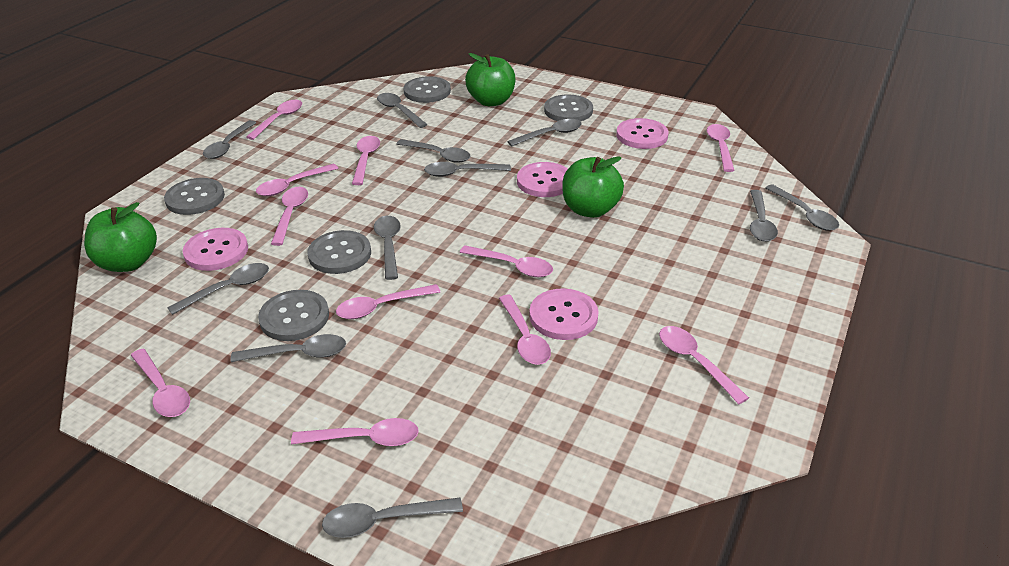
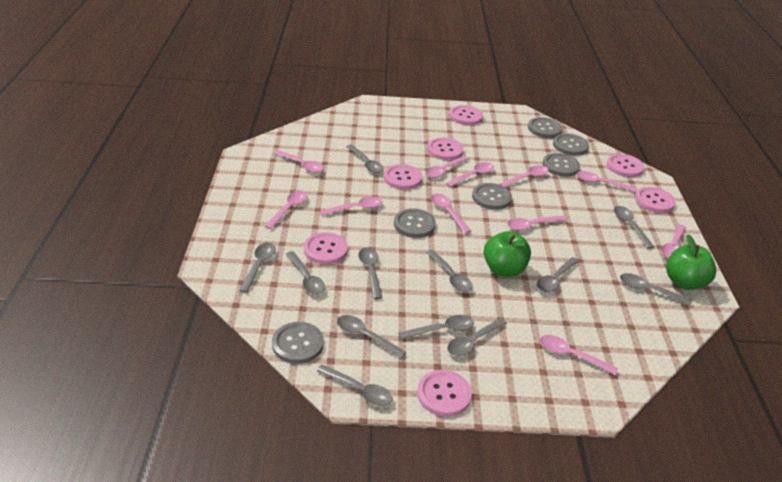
green apple: [84,202,157,272] [465,53,515,106] [562,156,624,218] = 3 -> [484,231,531,277] [666,234,716,290] = 2
grey button: [164,178,225,215] [258,290,329,341] [308,230,371,274] [403,76,451,103] [544,95,593,121] = 5 -> [272,322,324,364] [394,208,436,238] [472,183,512,210] [528,117,563,138] [543,153,580,177] [553,134,589,156] = 6
grey spoon: [167,263,269,315] [203,120,256,159] [230,334,346,362] [322,498,463,538] [374,216,401,280] [377,93,427,128] [397,139,471,163] [424,162,511,177] [507,119,582,146] [750,190,778,242] [765,184,839,231] = 11 -> [239,242,276,293] [286,251,325,295] [317,364,393,406] [337,315,406,358] [346,145,384,173] [358,247,382,299] [398,315,474,340] [426,250,473,292] [447,318,507,356] [537,257,579,292] [614,206,654,249] [620,273,692,306] = 12
pink button: [183,228,248,271] [517,162,568,197] [530,288,599,340] [616,118,669,149] = 4 -> [304,232,348,264] [384,164,422,190] [417,370,472,417] [427,137,464,160] [449,105,483,125] [607,154,645,177] [635,187,676,213] = 7

